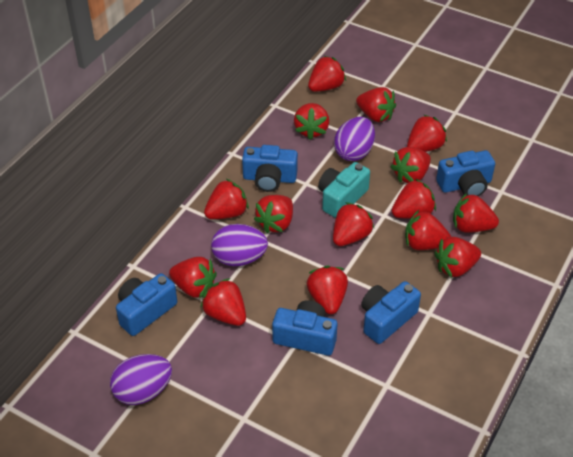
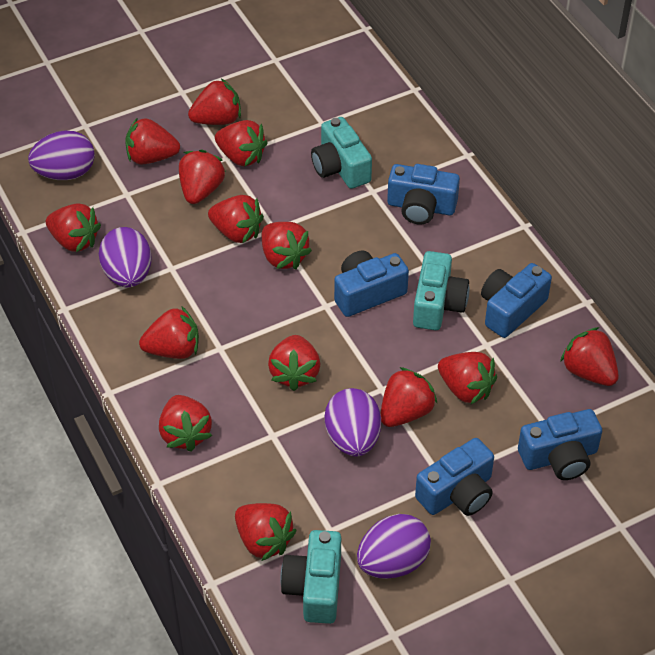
purple egg: [110,354,172,405] [211,224,268,266] [334,117,375,161] = 3 -> [28,131,95,180] [99,227,152,287] [325,388,381,456] [357,514,431,579] = 4
red strawberry: [169,257,217,298] [201,278,246,326] [204,179,249,219] [254,195,293,233] [294,103,329,140] [307,266,348,314] [308,56,346,92] [333,202,374,246] [356,87,396,122] [390,147,431,183] [391,179,436,218] [405,210,451,250] [407,115,447,152] [434,237,481,277] [453,193,499,233] = 15 -> [46,203,101,252] [125,117,180,164] [139,306,199,359] [159,395,212,452] [179,149,226,204] [188,79,241,125] [208,195,264,243] [215,120,268,166] [235,503,297,561] [262,222,312,269] [268,335,320,391] [381,367,438,427] [438,352,497,404] [560,327,619,386] = 14
turquoise camera: [318,162,370,218] = 1 -> [280,530,341,624] [311,117,372,189] [413,251,470,330] = 3

